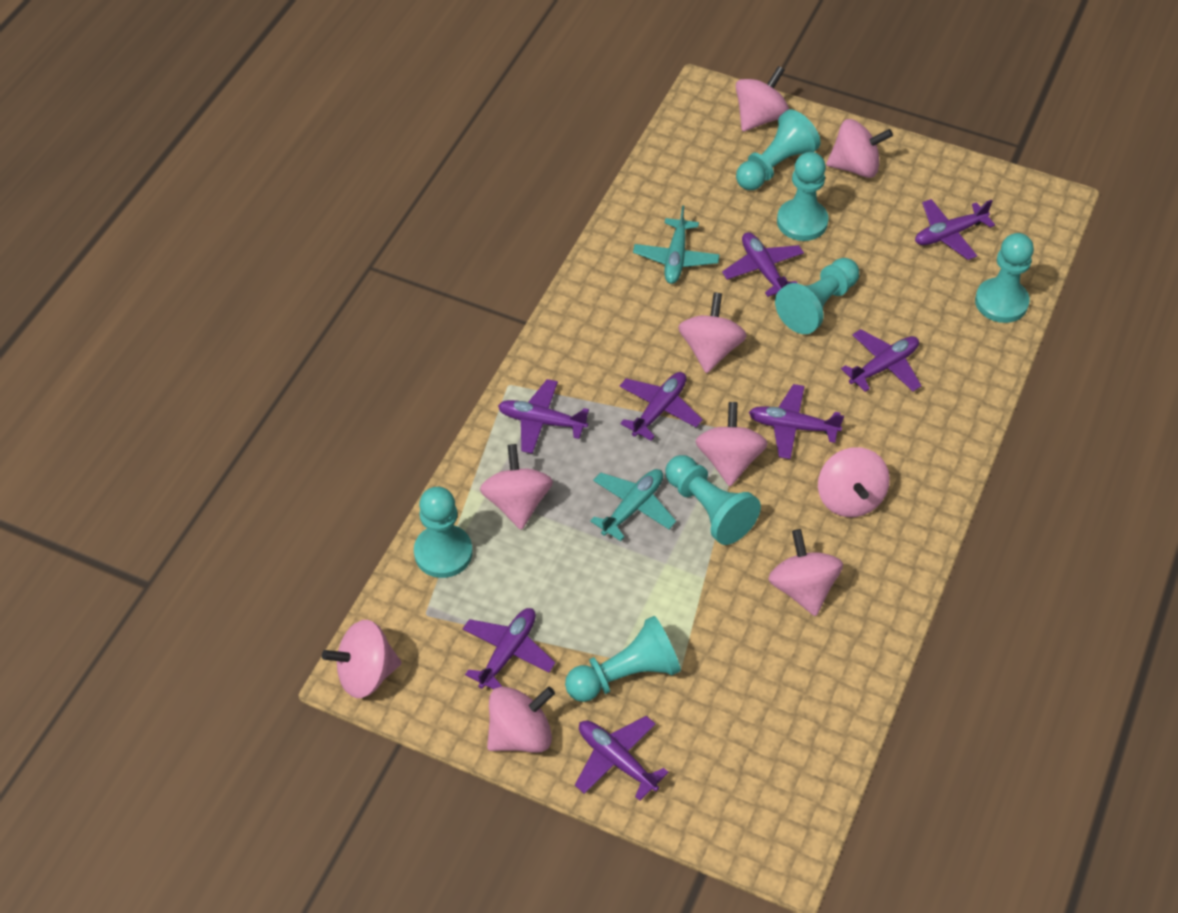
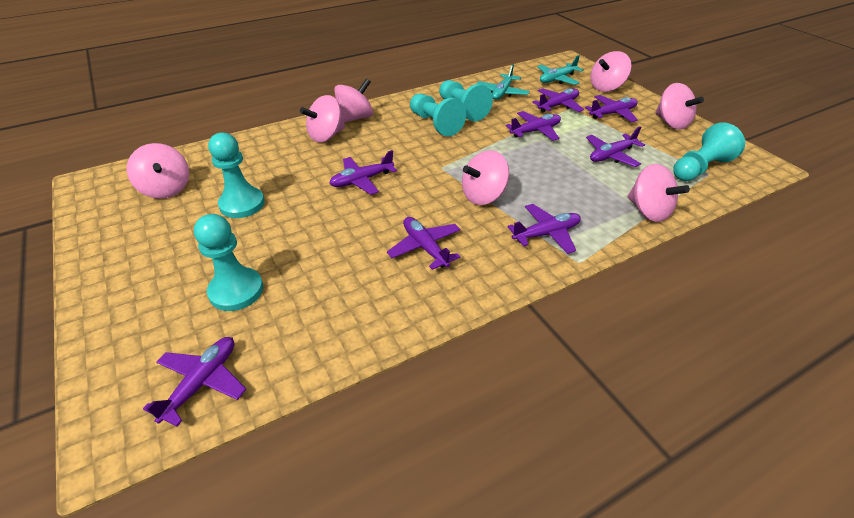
pink spinning top: [322,620,401,698] [480,444,553,530] [487,687,555,753] [678,292,747,373] [695,402,768,486] [736,66,789,131] [768,529,843,616] [818,447,890,517] [826,119,893,178] = 9 -> [127,143,189,199] [300,95,345,142] [334,78,373,123] [462,150,509,205] [590,51,631,92] [627,164,690,222] [655,83,704,130] = 7
turquoise pawn: [414,487,472,578] [565,616,681,702] [665,455,761,545] [736,110,820,190] [775,258,859,334] [777,152,828,241] [975,233,1034,323] = 7 -> [194,214,263,311] [208,132,265,218] [410,94,466,136] [439,80,493,121] [673,122,745,181] = 5

